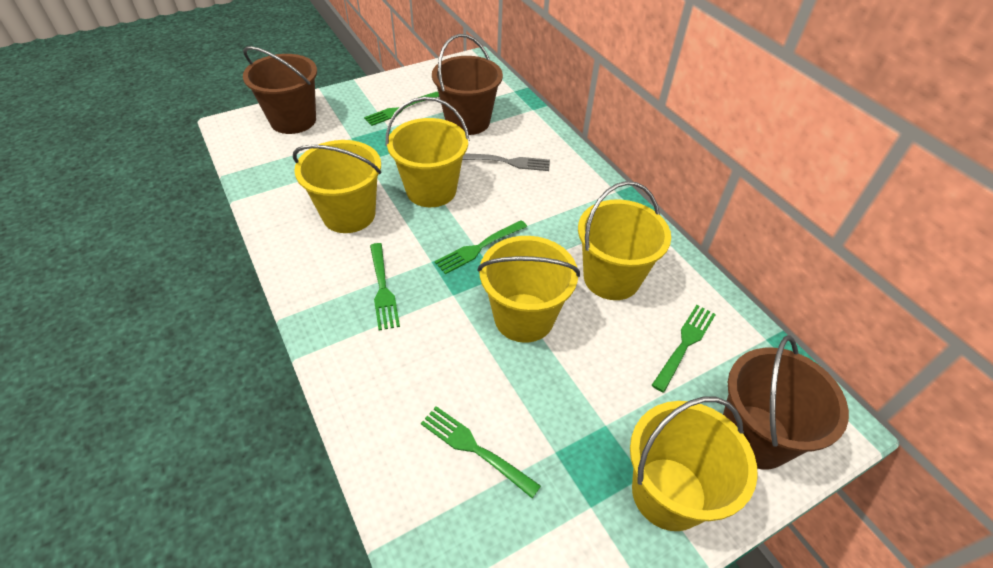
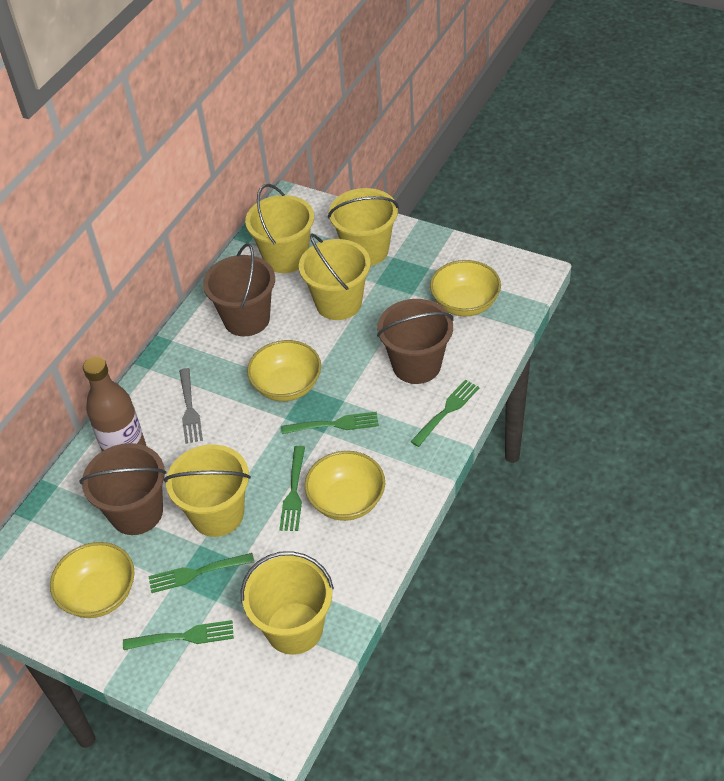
brown bottle: none = 0 -> [83,356,146,451] = 1
yellow bowl: none = 0 -> [50,542,135,618] [247,340,321,401] [305,451,385,521] [430,260,501,316] = 4

